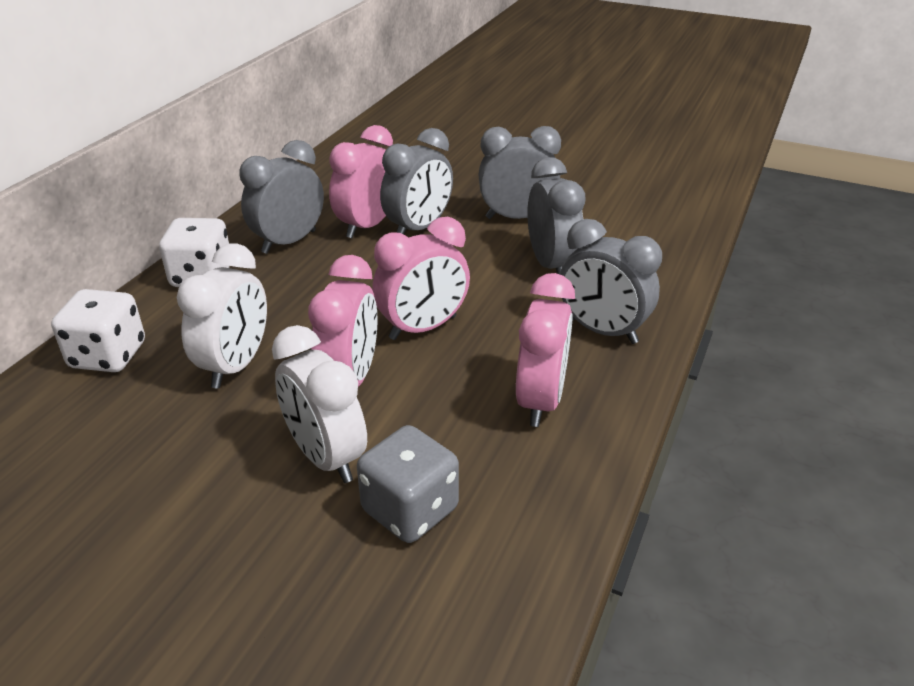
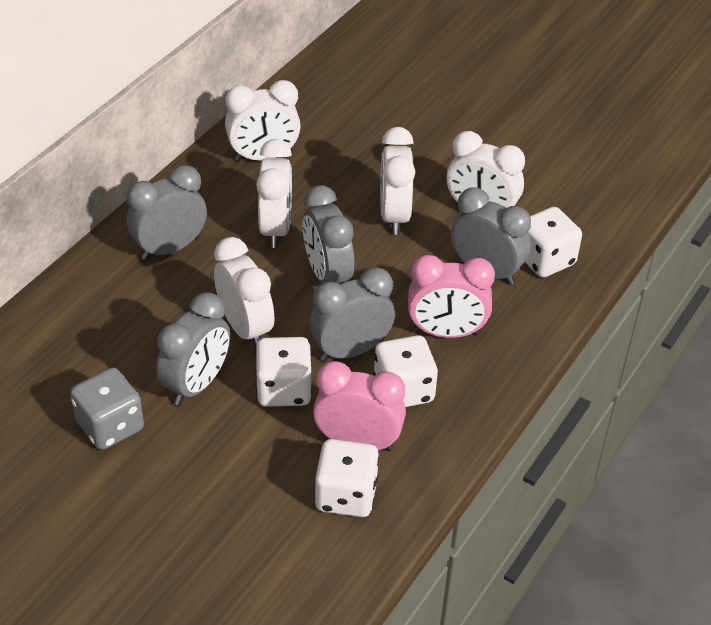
pink clock: [308,255,378,386] [329,125,393,238] [373,217,470,340] [516,273,575,427] = 4 -> [313,361,406,451] [408,255,495,338] = 2
white clock: [177,243,267,389] [272,325,367,483] = 2 -> [214,237,274,347] [225,80,301,161] [256,139,292,248] [380,127,415,235] [447,131,525,208] = 5
white dice: [51,289,145,372] [159,218,230,287] = 2 -> [255,337,312,407] [314,439,379,517] [373,335,438,407] [525,207,582,278] = 4

